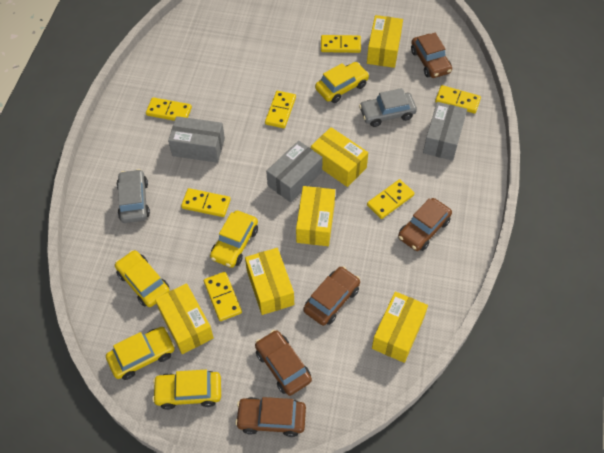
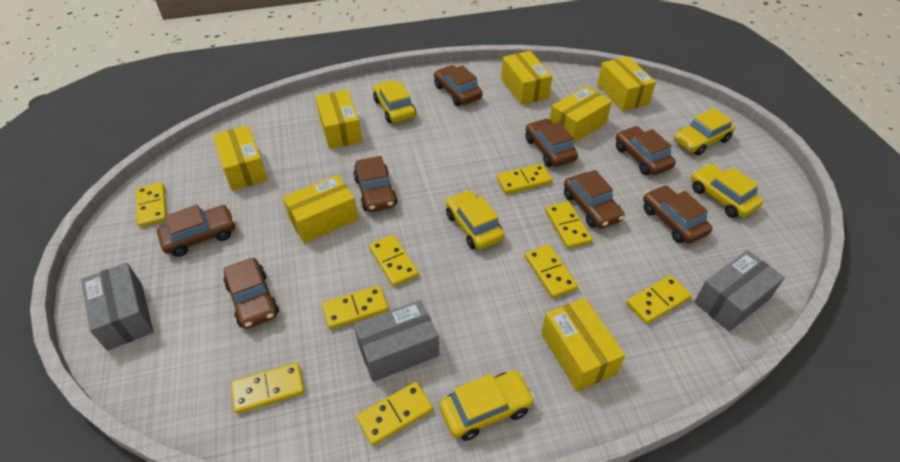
brown car: [235,397,306,437] [255,330,312,396] [303,266,360,326] [398,198,452,251] [411,33,452,78] = 5 -> [157,205,235,257] [224,258,279,329] [353,156,398,212] [434,65,483,106] [526,118,578,167] [564,170,625,229] [616,126,676,175] [643,185,712,244] = 8
grey car: [116,169,150,223] [359,88,417,127] = 2 -> none = 0
yellow box: [155,283,214,354] [245,248,294,315] [296,186,335,246] [311,127,368,187] [367,15,403,68] [372,292,428,363] = 6 -> [213,125,268,191] [283,175,358,243] [315,90,362,149] [501,51,552,105] [541,298,625,392] [550,86,612,143] [597,56,656,111] = 7
yellow domino: [146,97,192,121] [181,188,231,217] [204,272,242,321] [265,91,296,128] [321,35,361,53] [367,179,414,219] [435,85,481,113] = 7 -> [136,182,167,227] [231,363,304,414] [322,285,389,329] [356,382,433,446] [369,235,419,287] [496,164,552,194] [525,245,578,298] [545,202,593,249] [626,275,692,324] = 9

